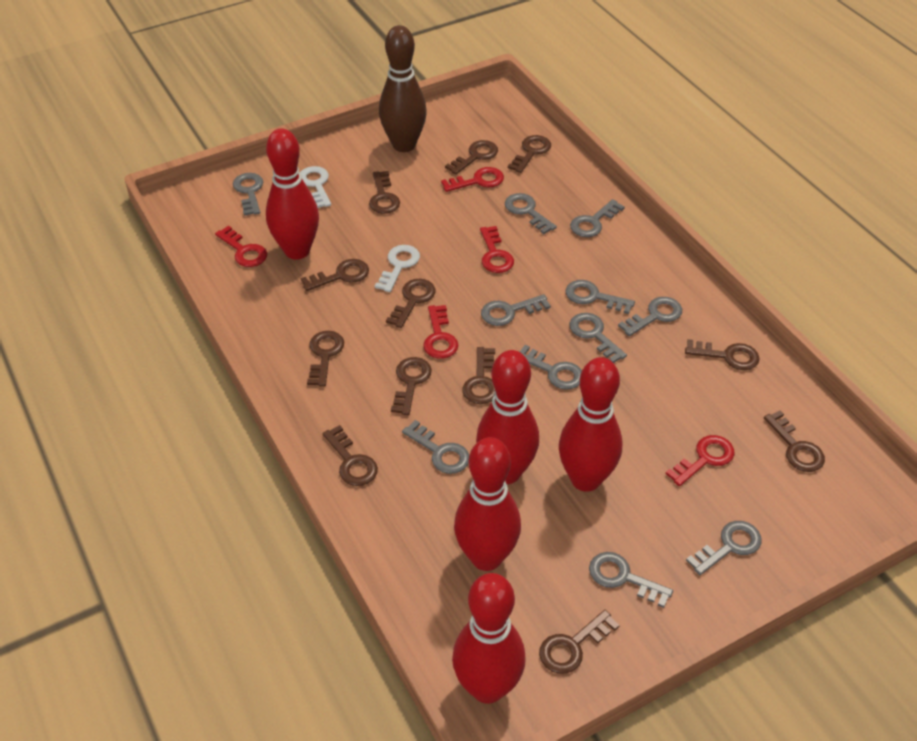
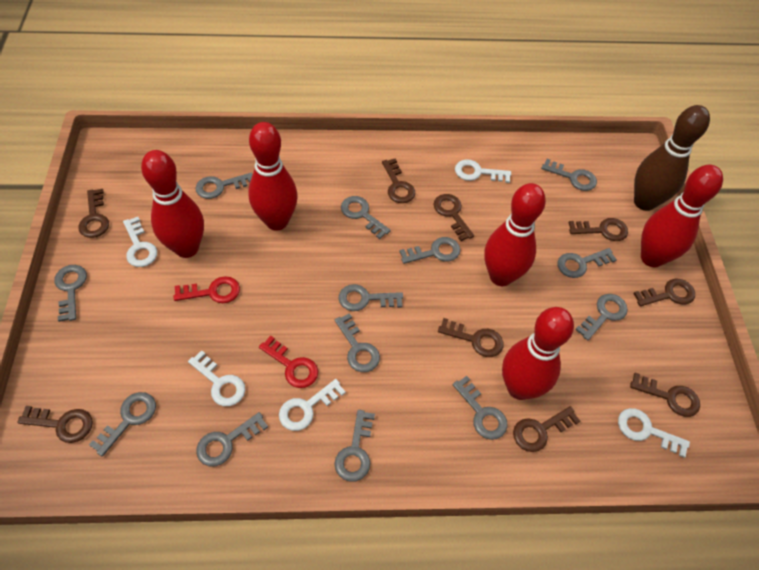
brown key: [301,259,369,291] [307,331,344,387] [323,425,378,486] [369,171,400,214] [386,279,435,328] [391,357,432,415] [445,140,498,175] [462,347,495,404] [508,135,551,173] [539,610,620,674] [685,339,760,370] [764,411,825,472] = 12 -> [17,406,93,443] [78,189,109,238] [382,159,415,203] [433,194,474,241] [438,318,503,357] [513,406,580,452] [568,218,628,241] [630,373,700,417] [633,279,695,306] = 9
grey key: [233,173,263,216] [402,420,469,474] [481,294,551,326] [505,193,557,234] [518,345,582,390] [566,280,635,314] [570,199,625,237] [570,313,627,363] [589,552,673,608] [618,297,682,336] [686,521,762,575] = 11 -> [54,265,87,322] [89,392,156,457] [196,173,253,199] [196,412,268,466] [334,410,375,482] [335,313,380,372] [338,284,403,311] [341,196,391,239] [399,237,460,264] [453,376,508,440] [541,159,597,191] [557,248,617,278] [575,294,628,340] = 13
red key: [215,226,267,267] [423,305,458,359] [441,167,504,192] [480,226,514,273] [666,435,735,486] = 5 -> [174,276,240,303] [259,336,318,388] = 2
white key: [300,166,331,208] [375,245,420,292] = 2 -> [123,217,157,267] [188,350,245,406] [279,379,346,431] [455,159,511,183] [618,408,690,458] = 5

